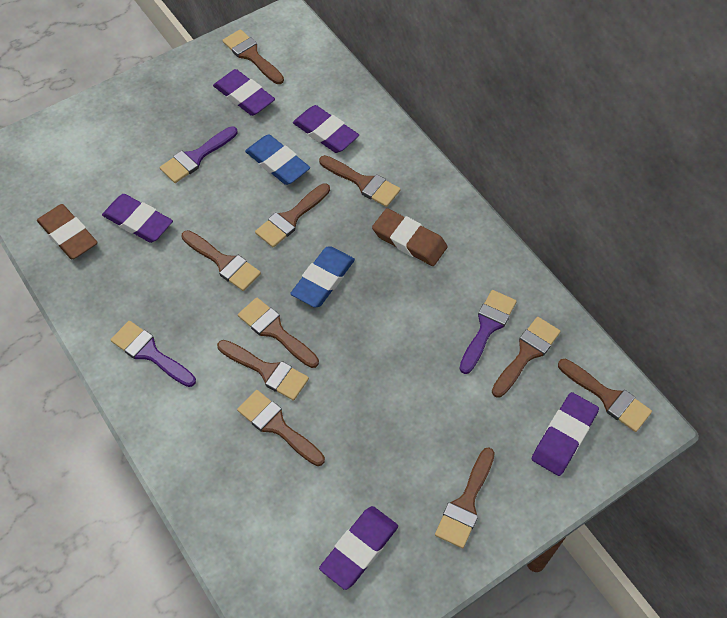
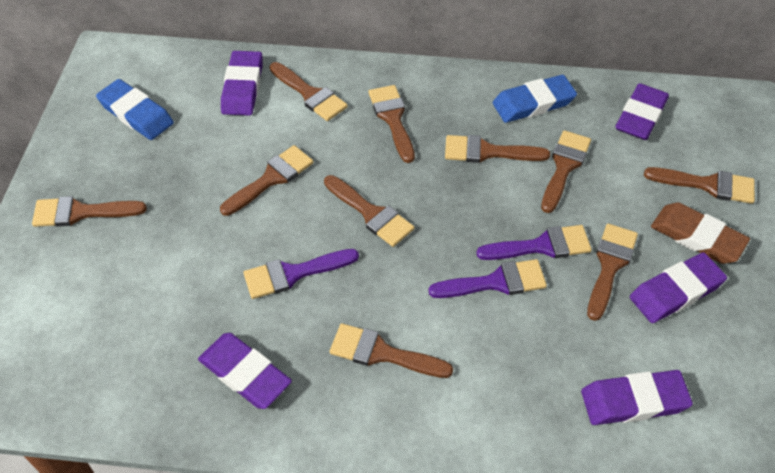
brown eraser: [37,204,98,259] [372,208,448,266] = 2 -> [651,202,750,264] = 1

